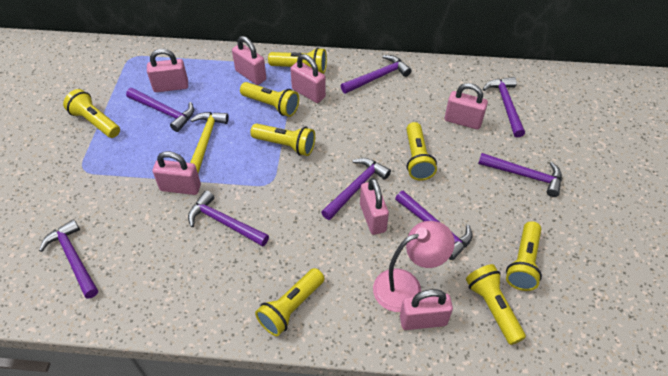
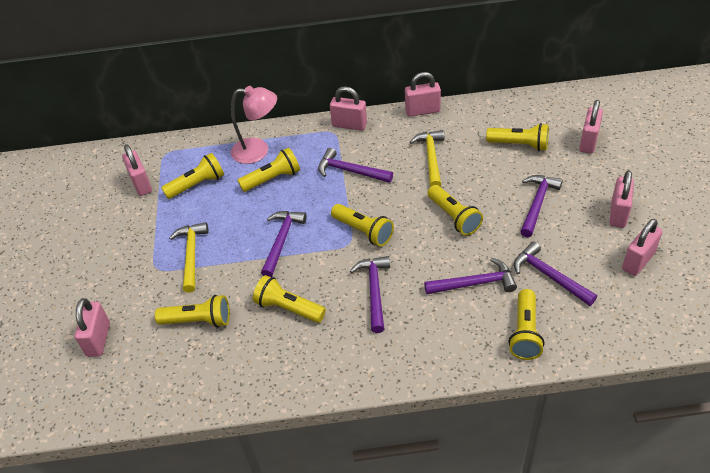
purple hammer: [39,219,98,299] [126,88,194,132] [188,190,269,246] [321,158,391,220] [341,55,412,94] [395,191,472,260] [478,153,562,197] [483,77,525,137] = 8 -> [261,211,307,277] [318,148,393,183] [350,256,390,333] [424,258,517,294] [514,241,597,306] [520,175,563,237] = 6
yellow hammer: [190,112,229,173] = 1 -> [169,222,208,293] [410,130,444,187] = 2

